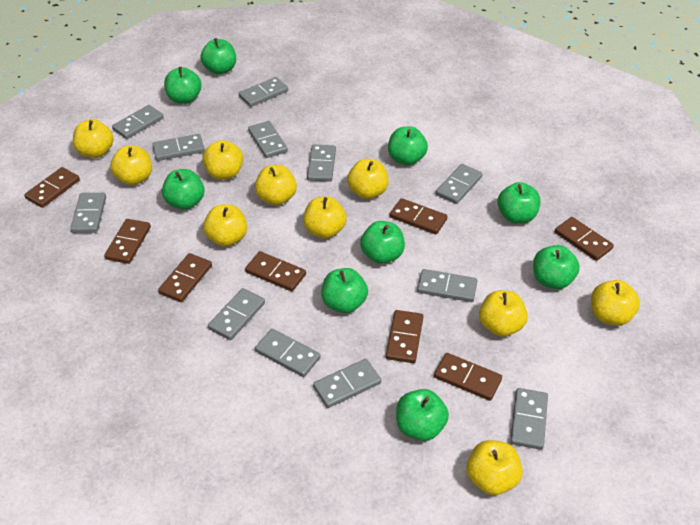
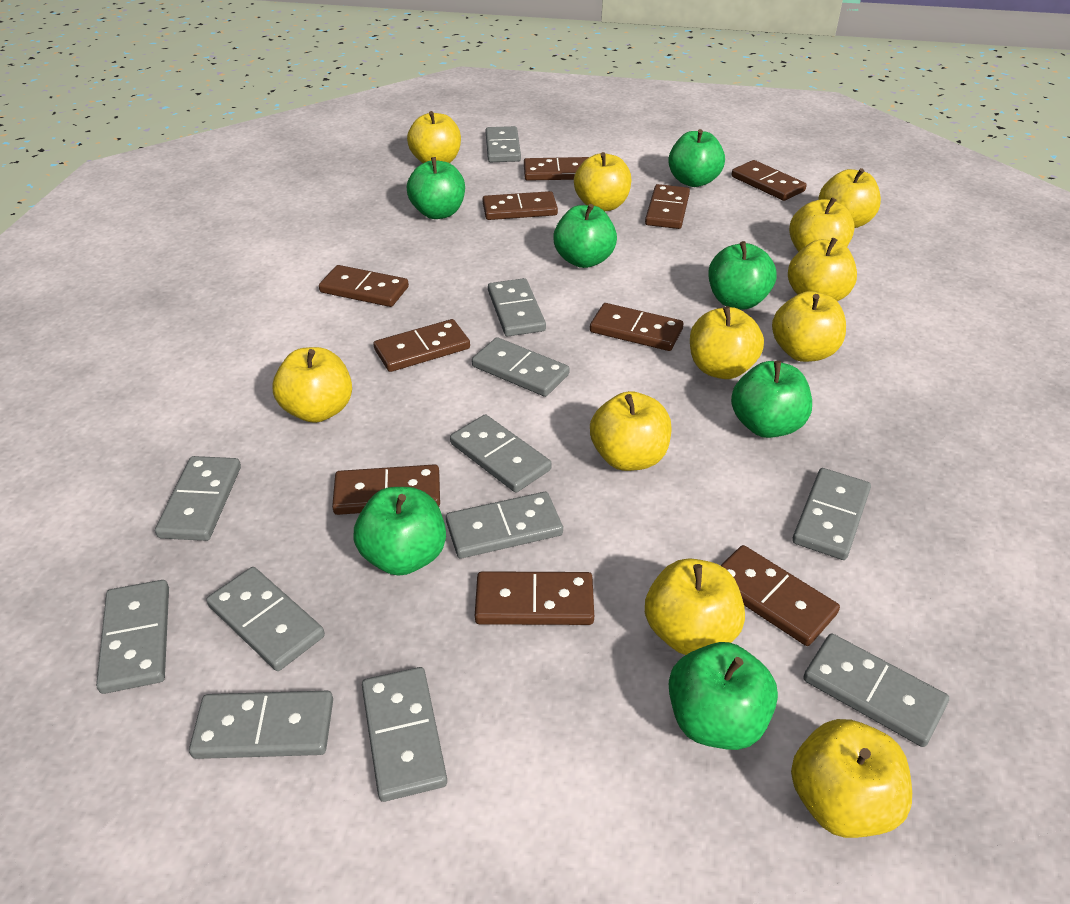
brown domino: [24,167,80,208] [104,219,151,264] [158,253,212,302] [245,251,306,291] [386,310,423,363] [390,198,448,234] [434,353,502,401] [555,217,614,261] = 8 -> [319,265,409,307] [332,464,440,515] [373,319,470,372] [475,571,594,625] [482,191,558,220] [524,157,589,181] [590,303,683,351] [645,184,690,229] [720,545,840,646] [732,160,807,201] = 10
green apple: [162,169,205,210] [164,67,201,104] [200,38,236,75] [321,268,368,313] [360,221,405,264] [388,126,428,165] [396,389,449,441] [497,182,540,223] [533,245,580,289] = 9 -> [353,487,446,576] [407,157,465,219] [553,204,617,268] [668,129,725,187] [669,642,778,750] [708,241,777,310] [731,361,812,438] = 7
yellow apple: [73,119,114,158] [110,146,152,185] [202,140,243,180] [203,204,247,247] [255,165,297,205] [303,197,347,239] [347,159,389,199] [467,440,523,495] [479,290,528,337] [591,280,640,326] = 10 -> [273,347,352,423] [407,111,461,163] [574,152,632,211] [590,391,672,471] [645,558,745,655] [690,306,764,379] [772,291,846,362] [788,238,857,301] [789,197,855,252] [791,719,912,838] [818,168,881,228] = 11

